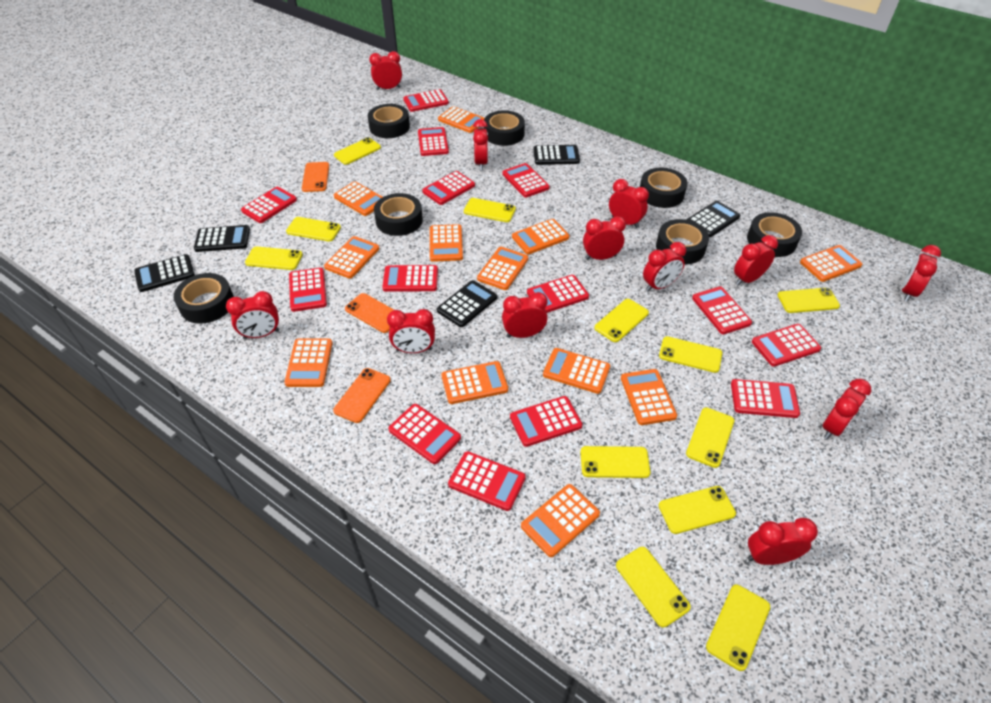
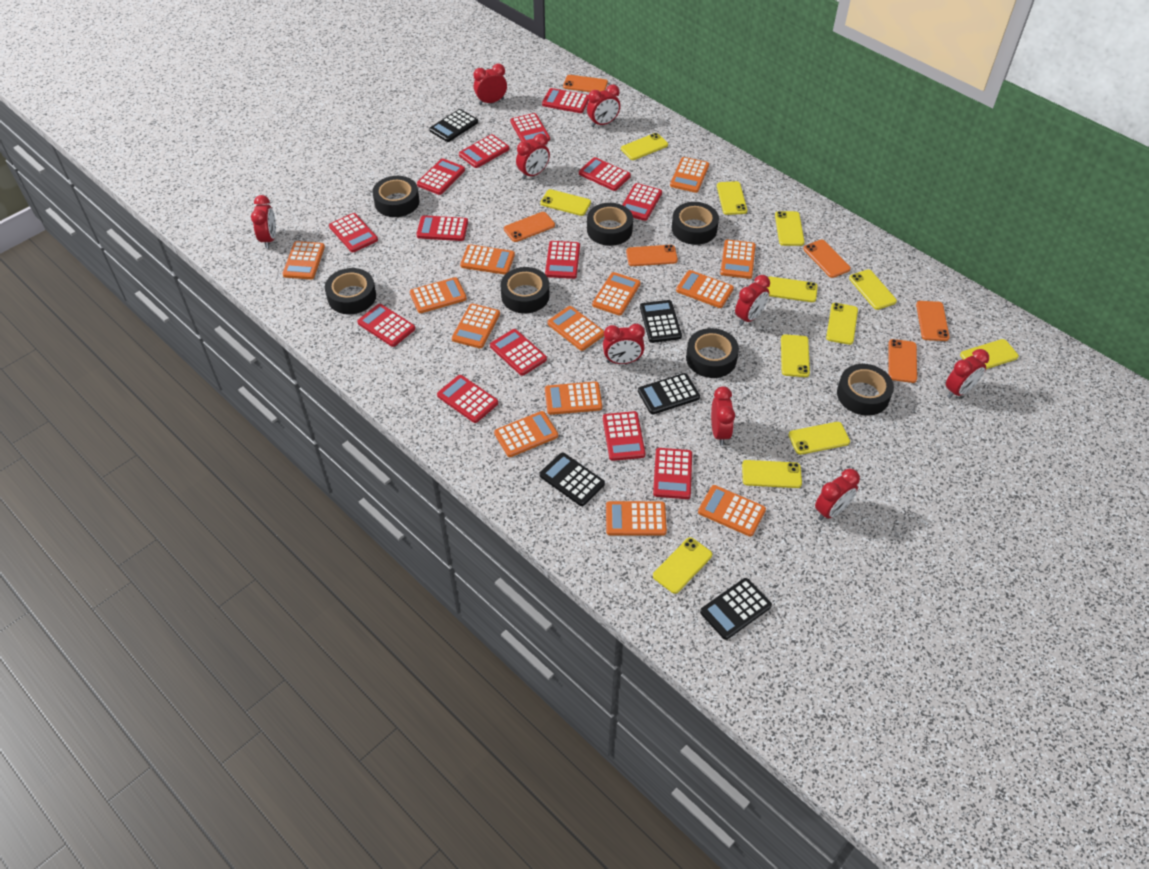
orange calculator: [284,338,332,387] [324,236,379,279] [334,181,382,216] [430,224,463,262] [438,106,484,133] [441,361,508,404] [477,247,528,290] [512,219,569,254] [521,484,600,557] [543,348,610,394] [621,369,677,425] [800,245,862,282] = 12 -> [282,241,325,279] [410,277,467,313] [452,304,500,348] [460,244,515,275] [494,411,558,457] [545,382,602,415] [547,306,604,351] [592,272,640,316] [606,501,667,536] [670,157,709,193] [676,270,734,308] [698,485,766,537] [720,240,756,279] = 13
orange phone: [302,162,329,192] [333,368,391,423] [345,293,394,333] = 3 -> [504,212,555,242] [563,75,608,92] [626,245,678,266] [803,240,851,278] [888,339,917,383] [916,301,950,341] = 6
red clock: [226,291,279,339] [369,51,402,90] [387,309,435,353] [473,119,488,170] [502,292,548,338] [583,216,626,260] [609,179,649,228] [643,242,686,292] [734,235,778,286] [748,518,818,565] [822,379,871,439] [902,245,941,302] = 12 -> [251,195,276,248] [473,64,507,105] [516,133,550,179] [587,85,620,127] [603,324,645,364] [711,386,735,445] [735,275,770,326] [815,469,860,521] [946,349,989,398] = 9

